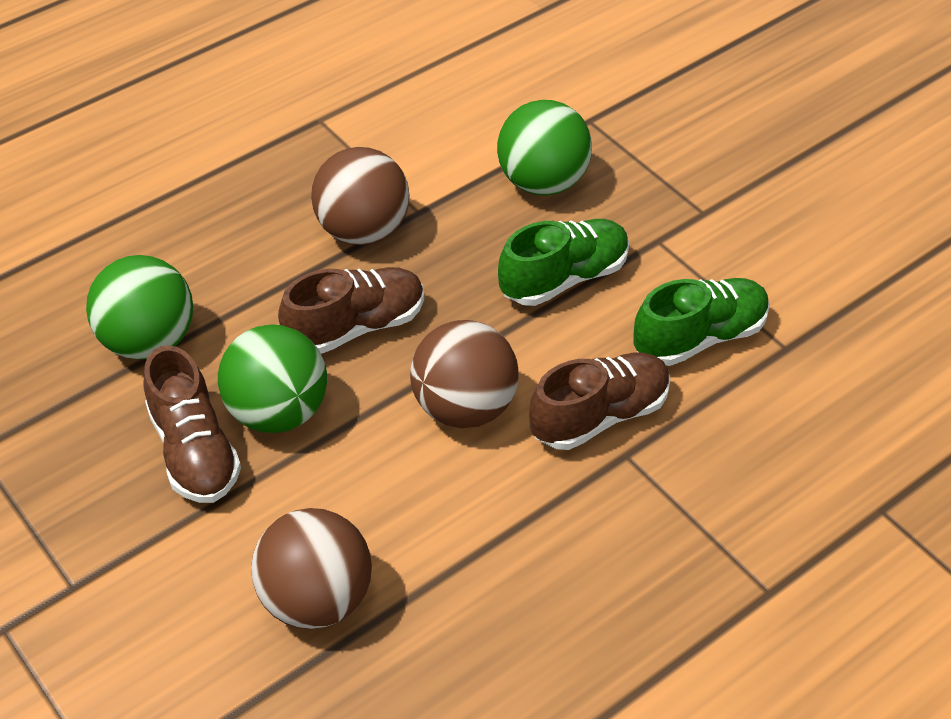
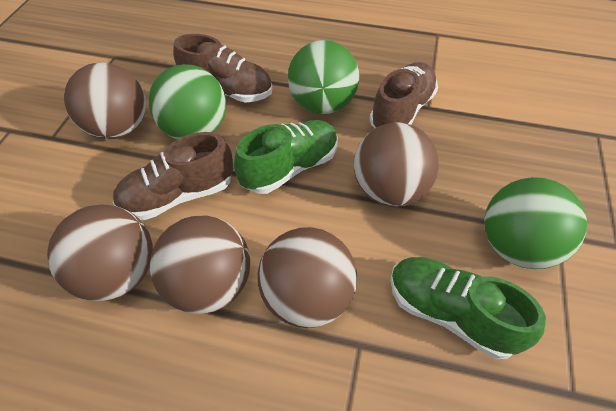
brown ball: [251,508,372,629] [311,147,410,245] [410,320,519,428] = 3 -> [47,204,153,301] [64,63,146,139] [150,215,250,314] [258,227,357,328] [354,122,439,207] = 5

